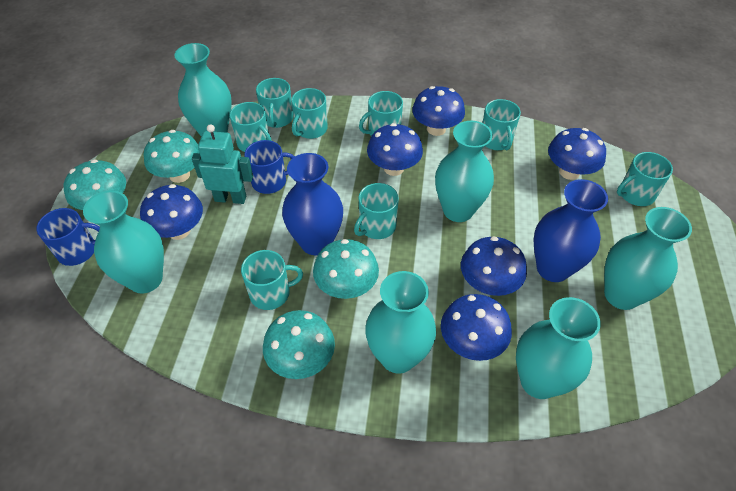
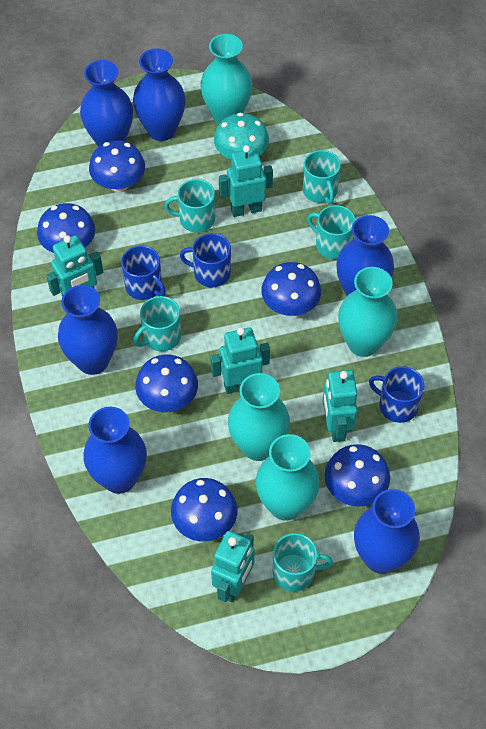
blue mug: [36,208,100,266] [244,140,295,194] = 2 -> [121,246,166,300] [180,233,231,287] [369,366,424,423] = 3
blue vase: [282,153,343,255] [534,179,608,282] = 2 -> [58,285,118,375] [80,60,133,147] [83,407,147,494] [133,49,186,141] [336,215,394,297] [354,489,420,574] = 6
turquoise mug: [229,102,272,152] [241,250,303,310] [256,78,293,128] [291,88,328,139] [354,183,399,239] [359,91,403,136] [482,99,521,150] [617,152,673,206] = 8 -> [133,296,181,351] [165,179,215,233] [273,533,333,592] [303,150,341,204] [307,205,356,259] = 5
turquoise mushroom: [63,159,126,210] [143,130,199,183] [263,310,335,379] [313,239,379,299] = 4 -> [214,113,269,159] = 1
turquoise robot: [192,124,253,204] = 1 -> [46,235,103,297] [210,328,270,394] [211,531,255,602] [219,145,273,217] [323,370,357,442] = 5
turquoise vase: [83,190,164,294] [174,43,232,137] [365,271,436,374] [435,121,494,222] [516,297,601,399] [604,207,692,310] = 6 -> [200,34,253,124] [228,373,290,461] [256,434,320,521] [338,267,397,357] = 4

